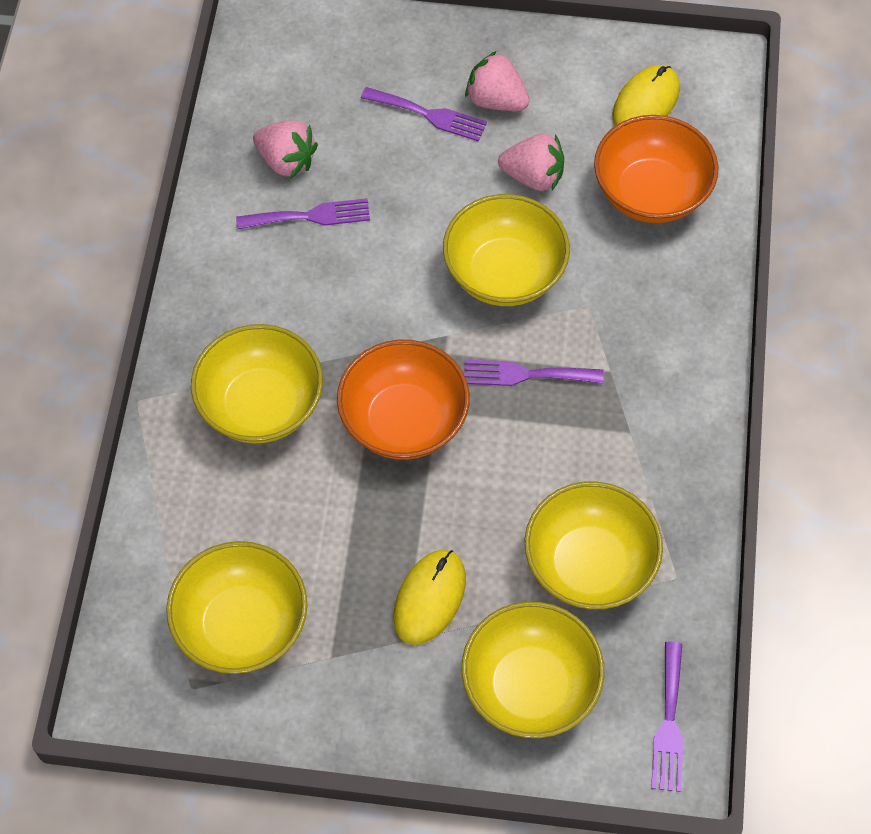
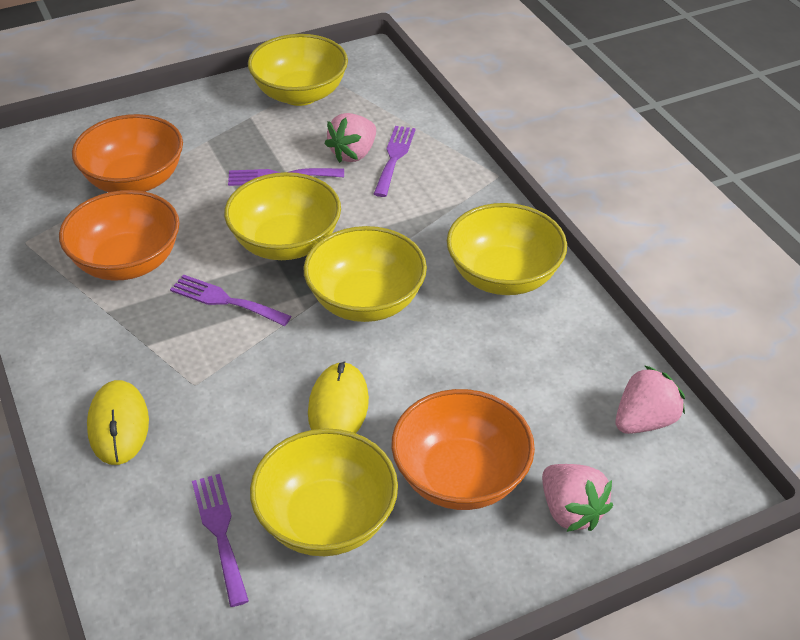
orange bowl: [337,340,470,460] [594,115,719,223] = 2 -> [59,190,180,281] [72,114,183,192] [391,389,535,510] = 3

